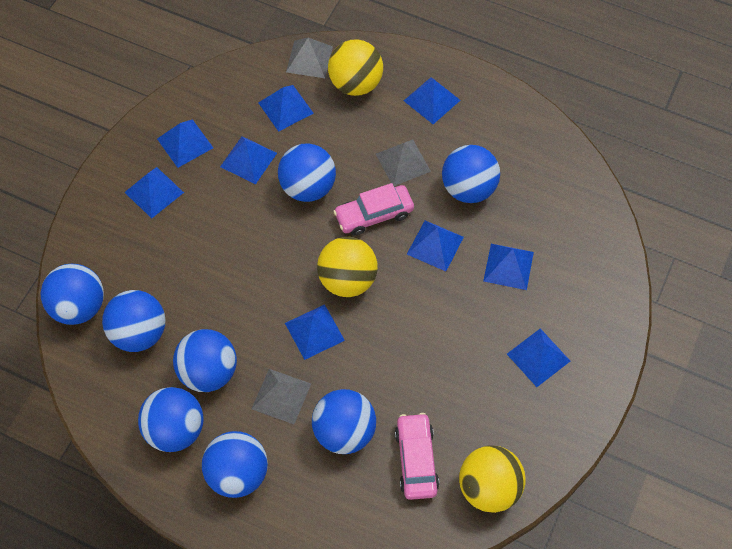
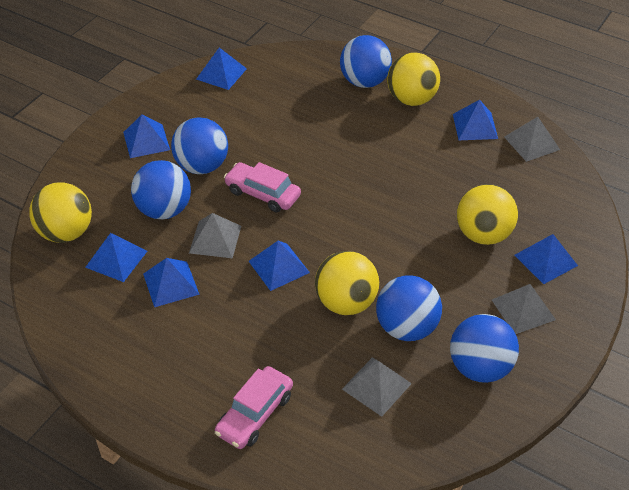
blue ball: [41,264,104,325] [102,290,166,352] [138,387,204,452] [173,329,237,392] [202,431,268,498] [278,143,336,202] [312,389,376,454] [442,145,500,203] = 8 -> [131,160,191,219] [171,117,228,174] [340,35,392,88] [376,275,442,341] [450,314,519,383] = 5
blue pyramid: [125,167,184,219] [157,119,213,168] [220,136,277,184] [258,85,314,132] [285,304,345,360] [404,77,461,124] [407,221,464,271] [483,244,534,290] [507,328,570,387] = 9 -> [85,233,147,282] [123,115,170,158] [143,258,200,307] [196,47,247,90] [249,241,310,291] [453,100,498,140] [514,234,578,284] = 7
grey pyramid: [252,369,311,424] [286,38,333,78] [376,139,431,186] = 3 -> [189,213,241,258] [342,358,412,417] [492,284,556,334] [504,117,560,162] = 4
yellow ball: [317,237,378,297] [328,39,383,96] [459,446,526,513] = 3 -> [29,182,92,243] [315,251,379,315] [387,52,440,106] [457,184,518,245] = 4

